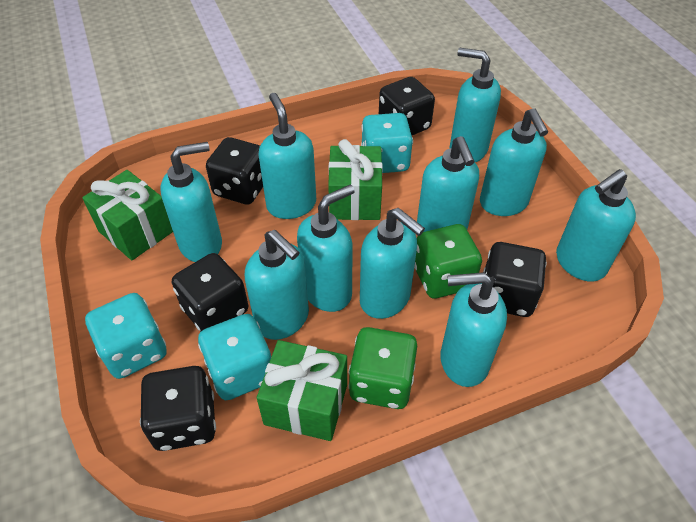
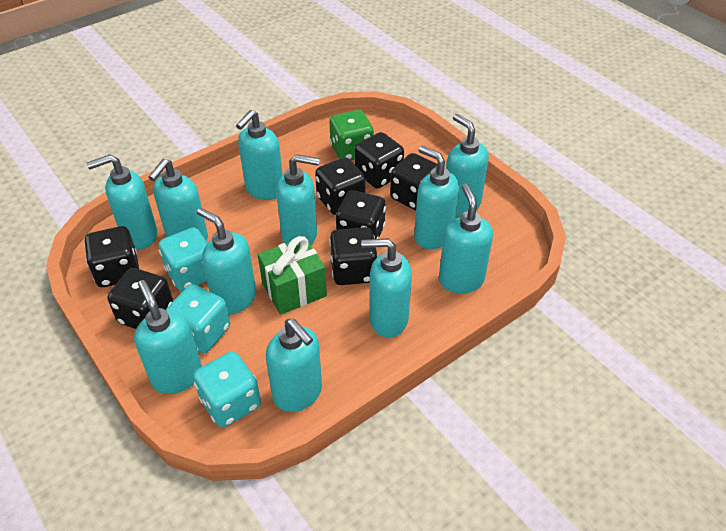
black dice: [140,366,216,451] [172,253,248,331] [206,137,263,205] [379,77,435,135] [483,242,547,317] = 5 -> [84,226,139,287] [108,268,173,329] [315,157,366,215] [329,227,377,285] [336,190,386,239] [355,132,404,188] [390,153,437,210] = 7
green dice: [348,327,417,409] [414,224,482,298] = 2 -> [329,110,374,160] = 1
green gift: [82,170,173,260] [257,340,347,441] [328,139,383,220] = 3 -> [258,236,327,315] = 1
turquoise soap dispenser: [160,142,222,262] [245,230,309,340] [258,93,316,219] [297,185,355,312] [360,208,425,319] [417,136,479,232] [440,272,507,387] [449,48,501,162] [480,108,548,216] [556,169,636,282] = 10 -> [86,154,157,249] [134,280,202,394] [149,159,208,241] [197,208,256,315] [236,110,283,200] [266,318,322,412] [276,154,320,245] [361,239,412,338] [414,146,459,249] [439,183,493,293] [446,114,489,217] = 11

